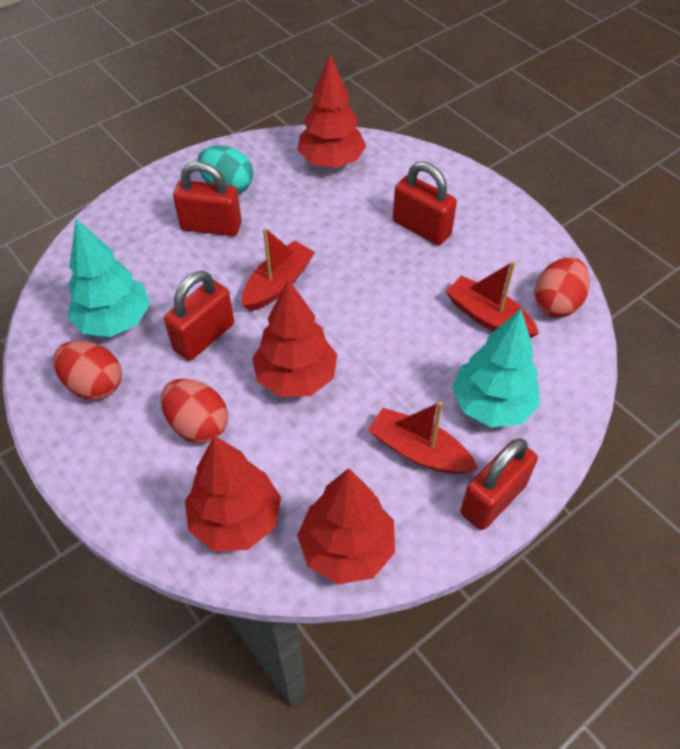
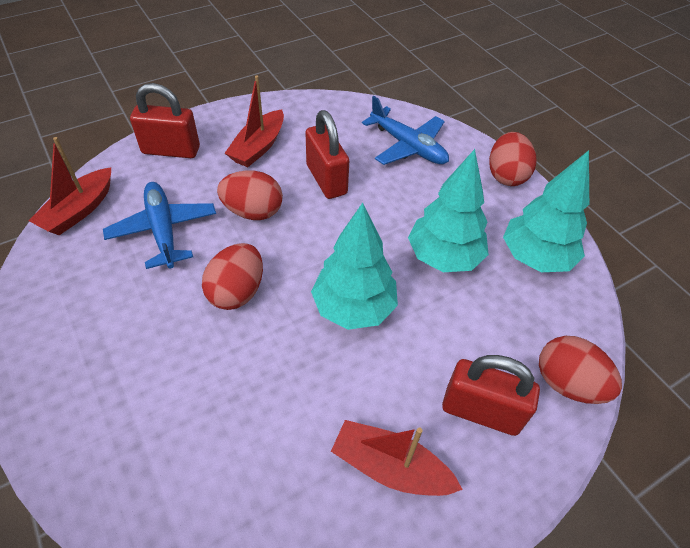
blue plane: none = 0 -> [103,182,216,269] [362,96,449,165] = 2
red egg: [53,340,122,400] [161,378,228,443] [534,257,590,317] = 3 -> [202,243,263,310] [217,170,283,220] [489,132,536,186] [539,336,622,404] = 4
red padlock: [164,271,234,361] [173,162,242,236] [393,161,457,245] [460,438,538,530] = 4 -> [130,83,200,158] [305,110,349,199] [442,355,540,436] = 3
red tree: [185,436,281,551] [252,279,337,397] [297,54,366,168] [297,468,395,584] = 4 -> none = 0
turquoise egg: [197,145,253,194] = 1 -> none = 0
turquoise tree: [67,219,150,337] [452,309,540,427] = 2 -> [311,203,398,330] [408,149,489,272] [503,150,589,272] = 3

